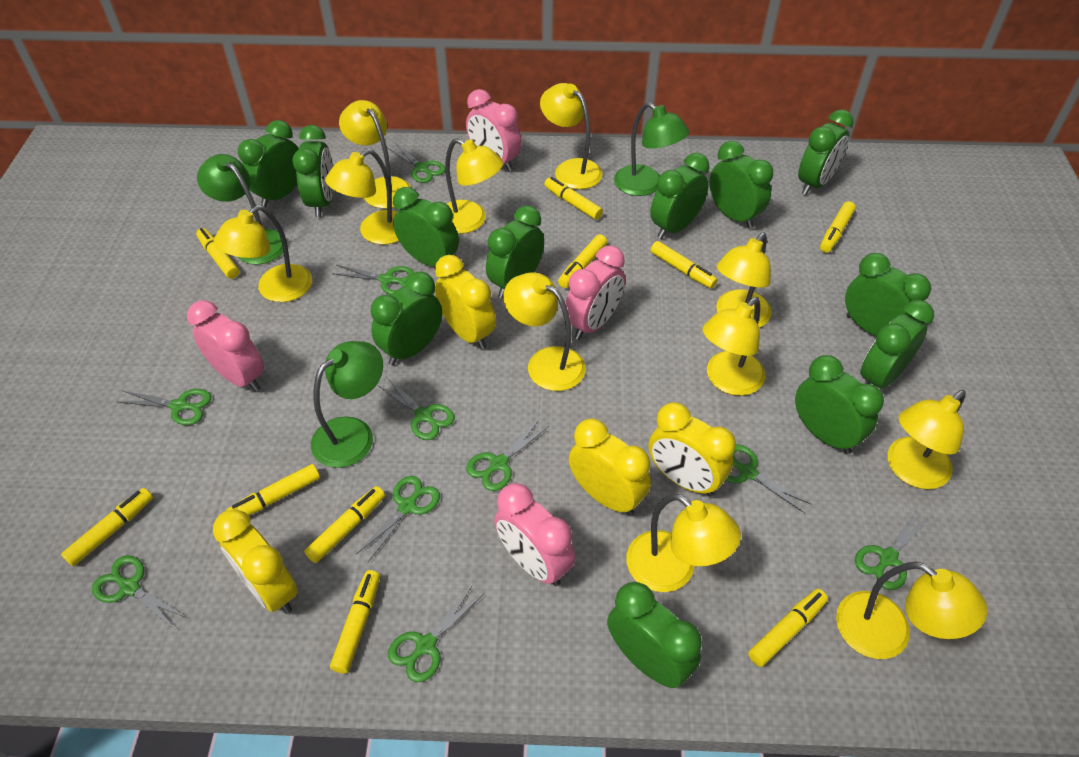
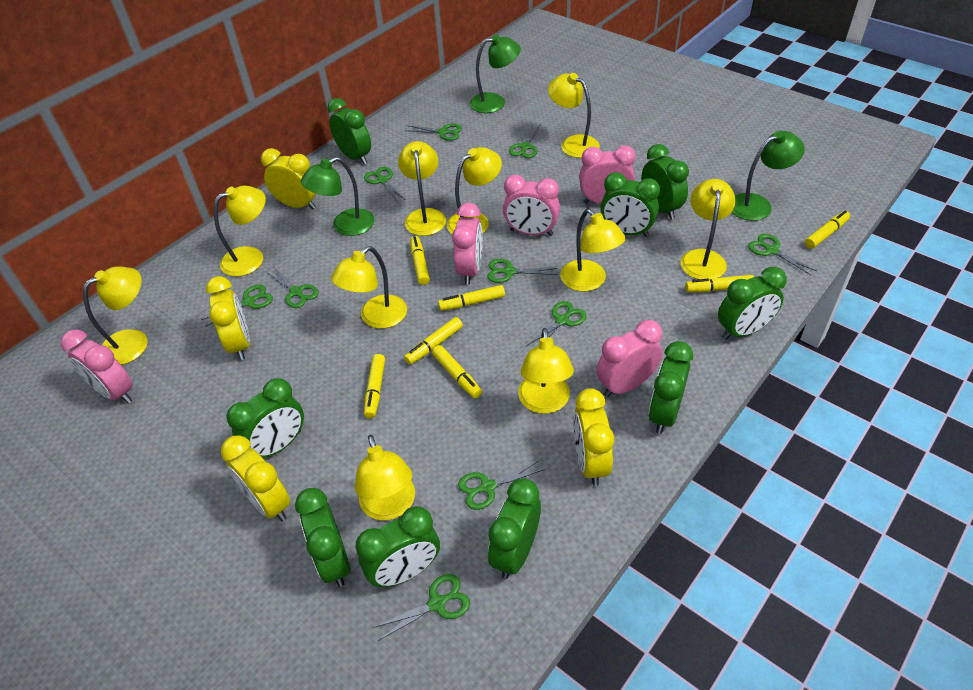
green clock: [238,120,299,208] [292,125,334,217] [370,272,442,365] [393,187,459,266] [486,205,544,298] [607,582,702,688] [650,153,710,239] [709,141,773,229] [795,355,884,454] [798,109,854,195] [845,253,931,336] [860,300,934,389] = 12 -> [226,378,304,458] [295,488,350,587] [327,98,371,164] [356,506,440,587] [488,478,541,579] [600,172,660,237] [642,144,689,220] [649,341,693,434] [718,267,787,340] = 9
pink clock: [187,300,264,392] [466,89,522,171] [494,483,575,586] [565,245,625,340] = 4 -> [61,329,132,404] [452,203,483,285] [503,174,560,236] [579,145,636,204] [596,320,663,397] = 5
yellow lamp: [214,205,312,302] [325,149,399,245] [339,100,411,209] [445,138,504,234] [503,272,586,391] [540,83,603,189] [627,493,741,592] [703,297,765,396] [716,232,772,328] [836,561,987,659] [888,390,966,489] = 11 -> [83,266,148,365] [214,185,266,276] [331,246,407,329] [355,435,415,521] [398,141,446,236] [447,147,502,234] [518,328,574,414] [548,73,600,158] [560,209,626,291] [681,179,736,279] = 10
yellow marker: [61,488,153,566] [196,228,239,279] [226,464,320,516] [304,486,385,563] [330,570,380,674] [544,177,603,220] [558,234,607,288] [651,241,718,288] [748,589,828,667] [820,201,856,253] = 10 -> [364,354,385,418] [404,317,463,365] [410,236,430,285] [432,345,482,398] [438,285,505,311] [685,275,754,292] [805,210,850,249] = 7

